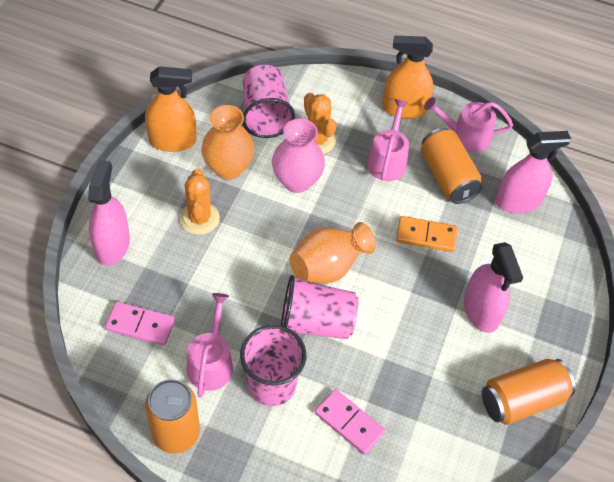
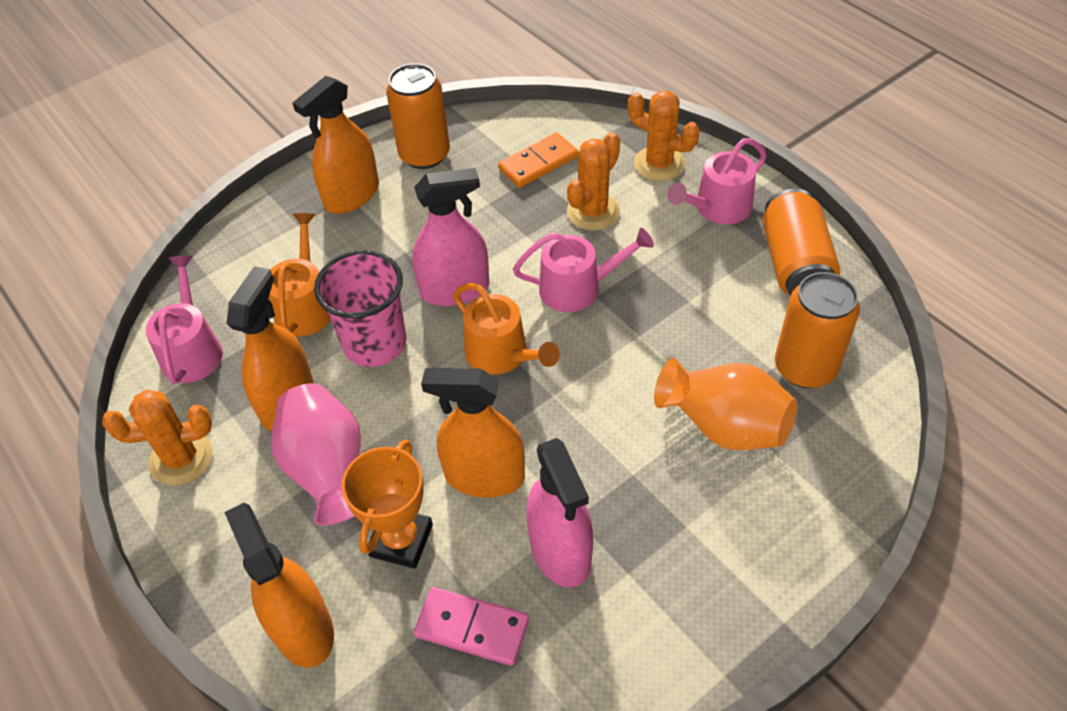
orange cactus: [180,168,220,235] [304,93,336,154] = 2 -> [102,390,213,486] [567,132,620,231] [628,90,700,181] = 3
orange spray bottle: [145,66,196,152] [382,36,434,119] = 2 -> [224,503,334,668] [226,266,314,431] [293,76,379,214] [421,368,525,498] = 4
orange trophy: none = 0 -> [342,440,433,569] = 1
orange vase: [201,105,255,180] [290,222,376,283] = 2 -> [654,358,797,450] = 1
orange watering can: none = 0 -> [268,213,331,337] [453,283,560,375] = 2
pink cup: [240,325,306,406] [243,65,295,138] [281,275,358,339] = 3 -> [314,250,406,367] = 1
pink domino: [105,302,175,346] [315,389,385,455] = 2 -> [413,587,529,666] = 1
pink spray bottle: [88,160,130,266] [464,242,523,333] [495,131,571,213] = 3 -> [412,168,489,306] [527,438,593,588] = 2

